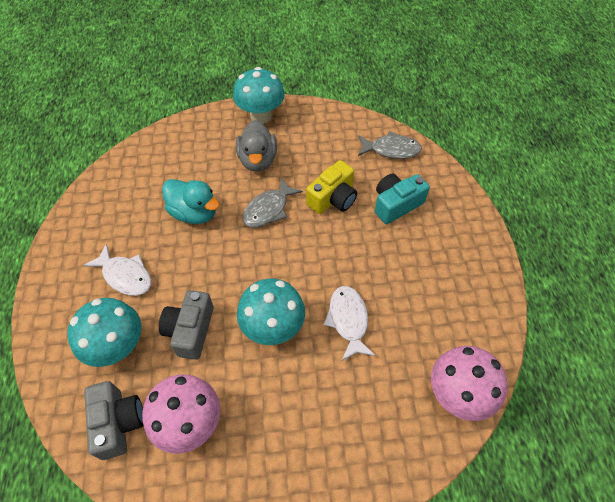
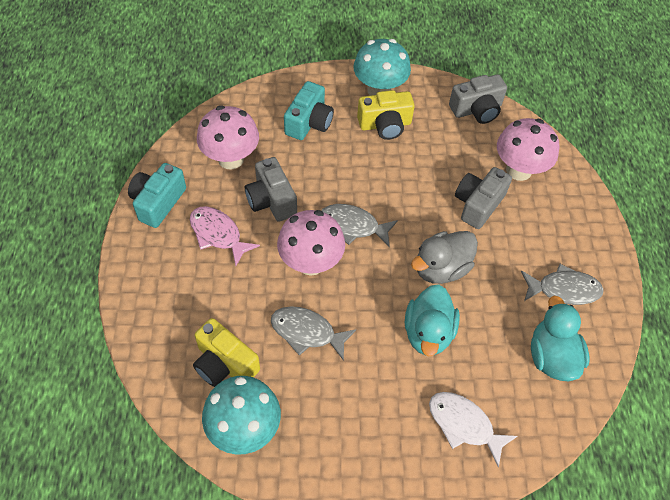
grey camera: [84,381,143,460] [159,290,214,360] = 2 -> [245,157,297,222] [449,74,507,124] [455,167,512,229] = 3
grey fish: [242,177,303,228] [358,131,422,159] = 2 -> [271,306,356,361] [321,204,398,247] [521,264,604,305] = 3
pink fish: none = 0 -> [190,206,260,266] = 1
pink mushroom: [142,374,220,454] [431,346,508,421] = 2 -> [197,105,259,169] [277,210,345,276] [497,118,559,181] = 3
turquoise camera: [375,173,430,224] = 1 -> [128,163,186,228] [284,81,334,140] = 2
turquoise duck: [162,179,220,224] = 1 -> [405,284,460,357] [531,296,589,381] = 2
turquoise mushroom: [67,298,142,367] [233,67,285,124] [237,278,305,345] = 3 -> [202,376,281,455] [353,39,411,96] = 2
white fish: [83,244,151,296] [324,286,375,361] = 2 -> [429,392,518,467] = 1
yellow camera: [306,160,357,214] = 1 -> [193,318,260,387] [357,90,415,140] = 2

